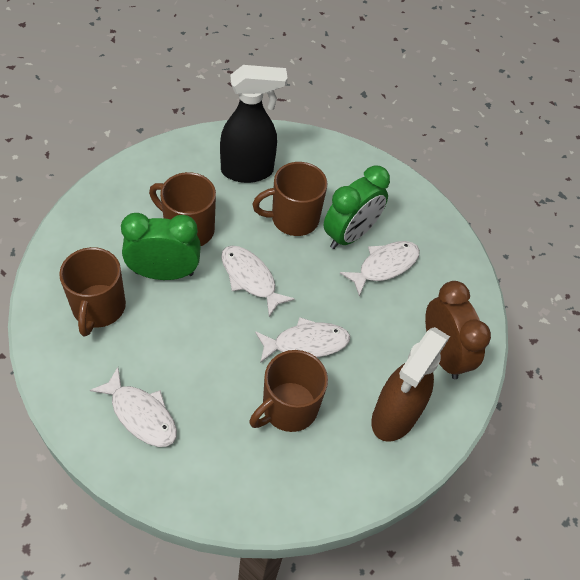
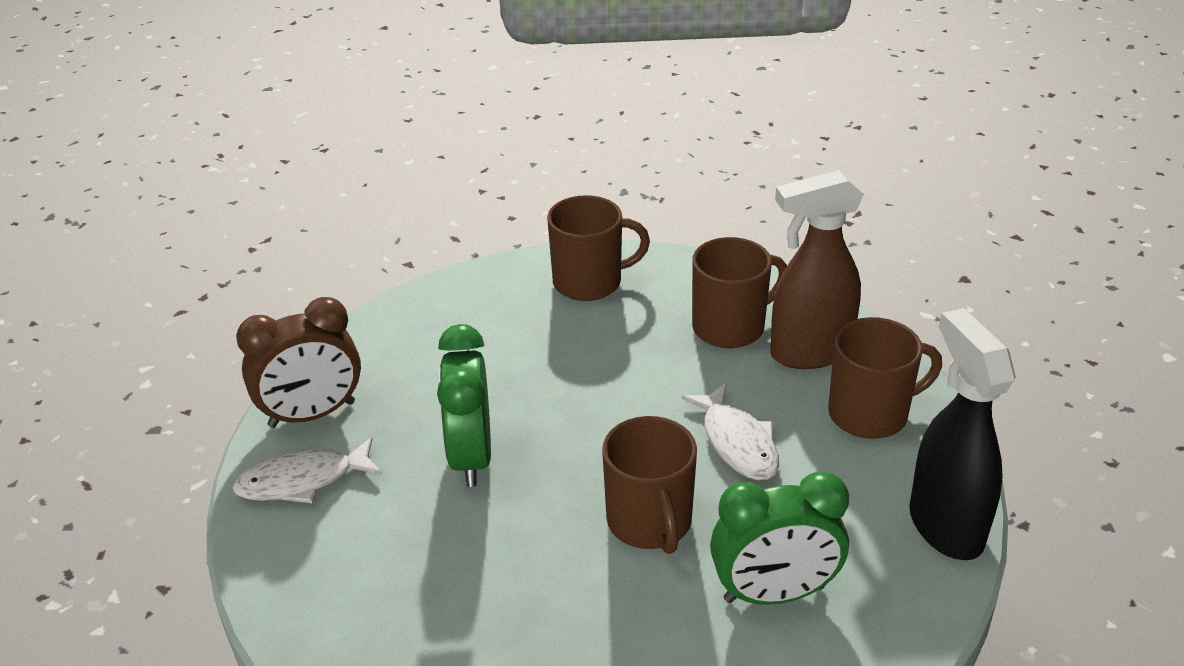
white fish: [90,367,177,447] [221,246,295,317] [255,317,350,363] [340,241,420,296] = 4 -> [232,437,382,503] [681,383,779,480] = 2

